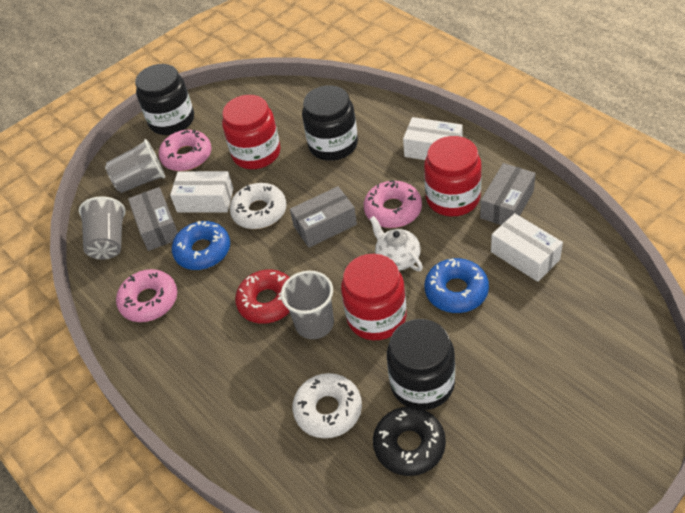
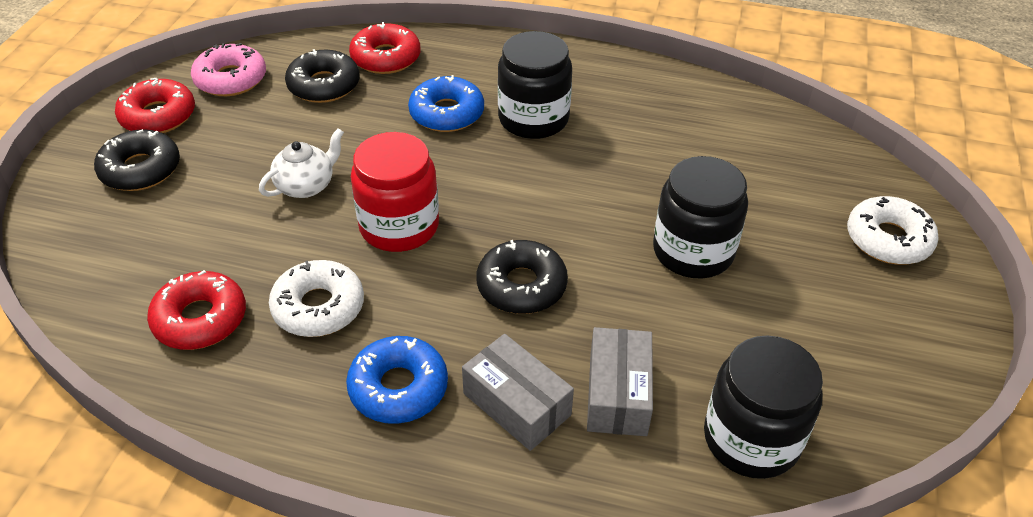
black donut: [373,407,446,476] = 1 -> [94,129,180,191] [285,49,360,103] [477,240,568,314] = 3
grey box: [128,187,178,251] [290,186,357,248] [480,163,536,225] = 3 -> [462,334,574,451] [587,327,653,436] = 2
grey cup: [79,196,126,260] [105,139,165,193] [281,271,334,339] = 3 -> none = 0
pink donut: [116,269,177,322] [159,130,211,171] [364,180,422,228] = 3 -> [191,43,266,96] = 1
red donut: [235,270,290,324] = 1 -> [115,78,195,133] [147,270,246,350] [349,22,421,74] = 3
red jar: [222,95,280,169] [341,254,407,340] [424,136,482,216] = 3 -> [351,132,439,252] = 1
white box: [170,171,233,213] [403,117,463,160] [491,213,563,282] = 3 -> none = 0

